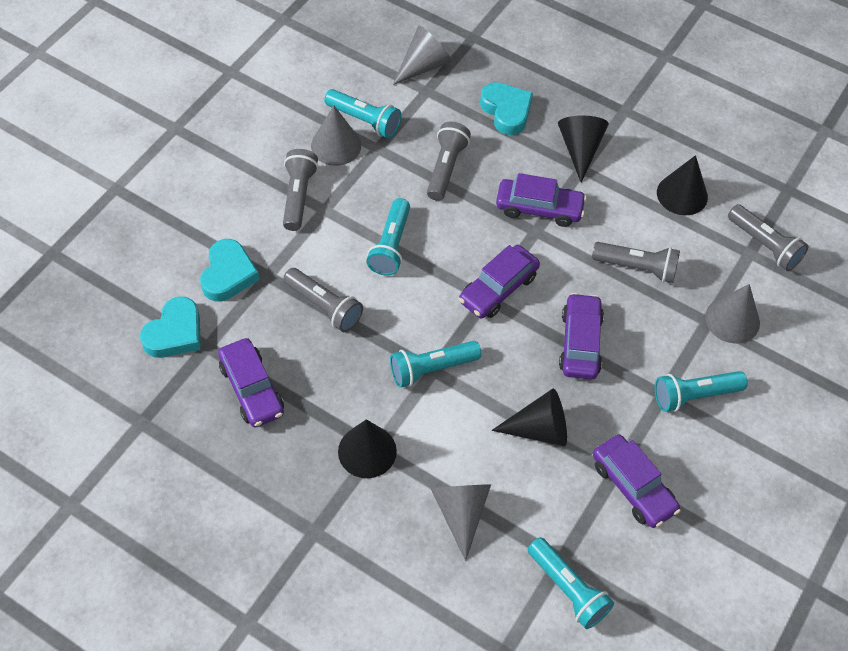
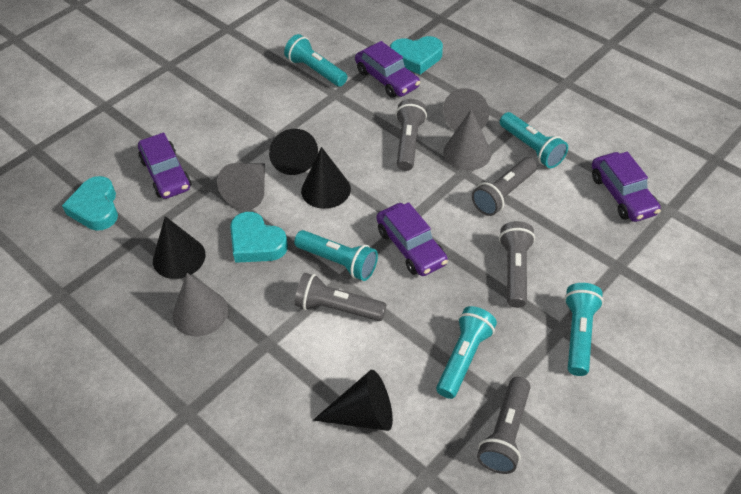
purple car: [218,338,284,427] [459,245,540,319] [496,173,587,227] [559,293,604,380] [593,435,681,528] = 5 -> [138,133,191,199] [355,41,420,98] [377,202,448,276] [592,152,661,222] = 4

